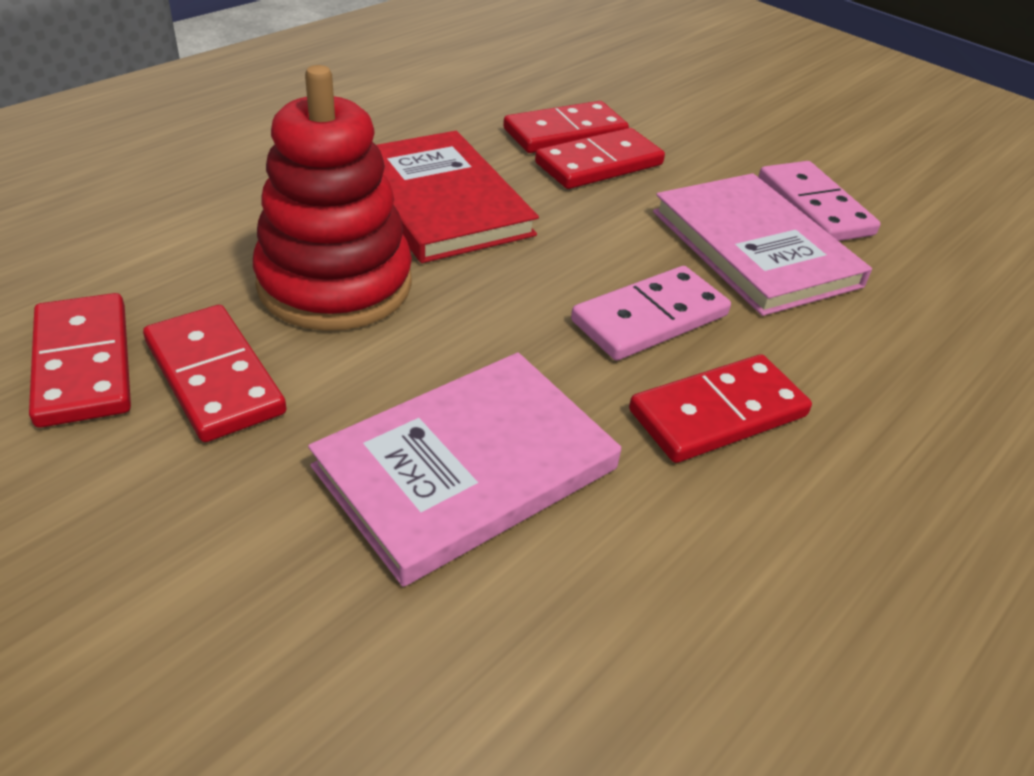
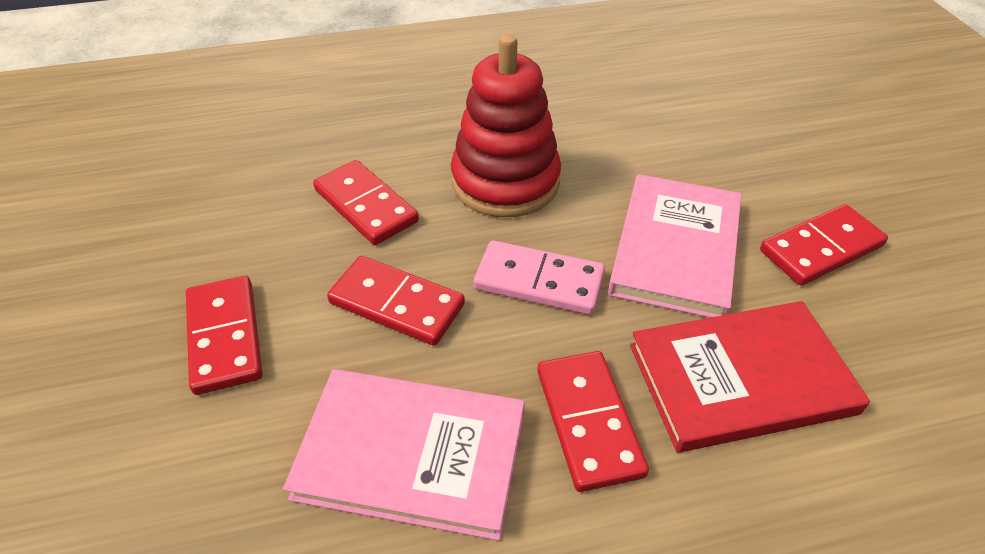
pink domino: [571,266,731,360] [758,161,880,241] = 2 -> [473,240,605,315] = 1

